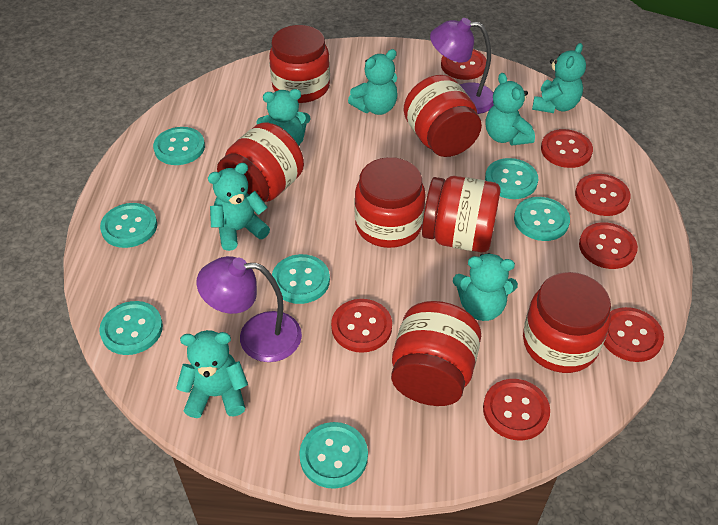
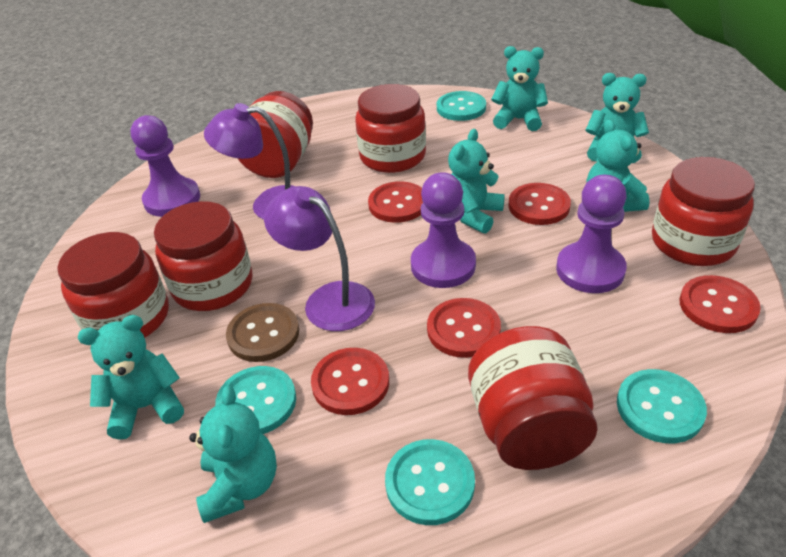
brown button: none = 0 -> [226,303,299,362] = 1
purple pawn: none = 0 -> [130,115,200,217] [411,172,476,288] [556,175,627,293] = 3
red button: [331,299,392,353] [441,49,487,80] [483,379,550,440] [541,129,593,168] [575,174,631,216] [579,222,638,269] [604,307,664,362] = 7 -> [311,348,389,415] [368,181,423,223] [427,298,501,358] [508,183,571,225] [679,275,761,333] = 5
red jar: [217,122,304,203] [269,25,330,103] [355,157,426,248] [391,301,481,406] [404,75,482,157] [422,176,501,253] [523,272,611,373] = 7 -> [57,232,169,338] [154,201,252,311] [237,91,313,178] [355,84,426,173] [468,326,598,470] [652,157,755,266] = 6
turquoise button: [99,301,163,355] [100,203,157,248] [153,127,205,165] [272,254,330,304] [299,422,368,489] [485,158,538,199] [514,197,570,241] = 7 -> [215,366,296,434] [385,439,475,525] [437,91,486,121] [617,369,707,443] = 4
turquoise teddy bear: [176,330,248,418] [208,163,270,251] [256,89,310,146] [348,49,398,115] [453,253,518,321] [486,73,535,145] [532,43,586,113] = 7 -> [78,315,184,440] [189,385,277,523] [448,129,505,233] [491,46,548,131] [585,73,649,163] [586,119,650,212] = 6

